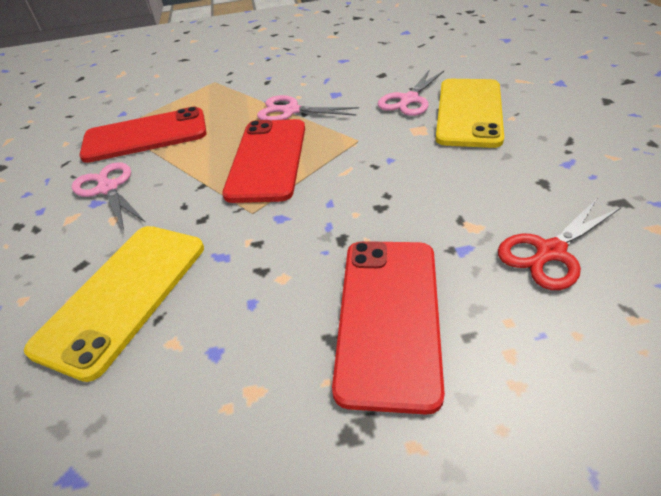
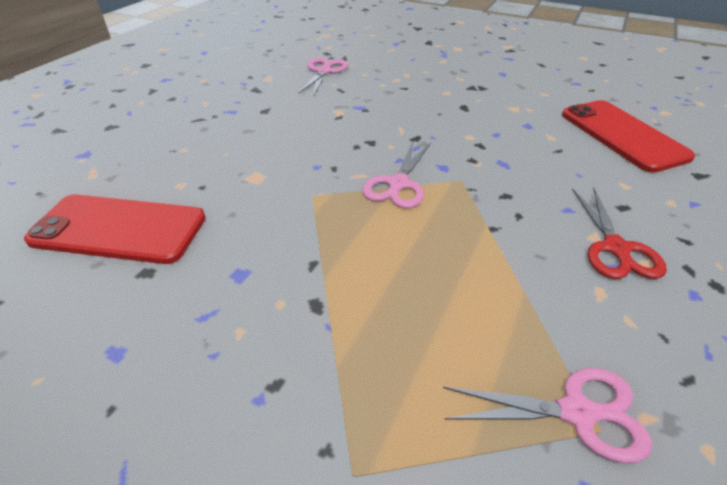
red phone: [80,107,207,163] [222,119,305,203] [332,241,445,415] = 3 -> [24,194,206,264] [562,100,695,173] = 2
yellow phone: [24,226,204,382] [436,79,504,148] = 2 -> none = 0

